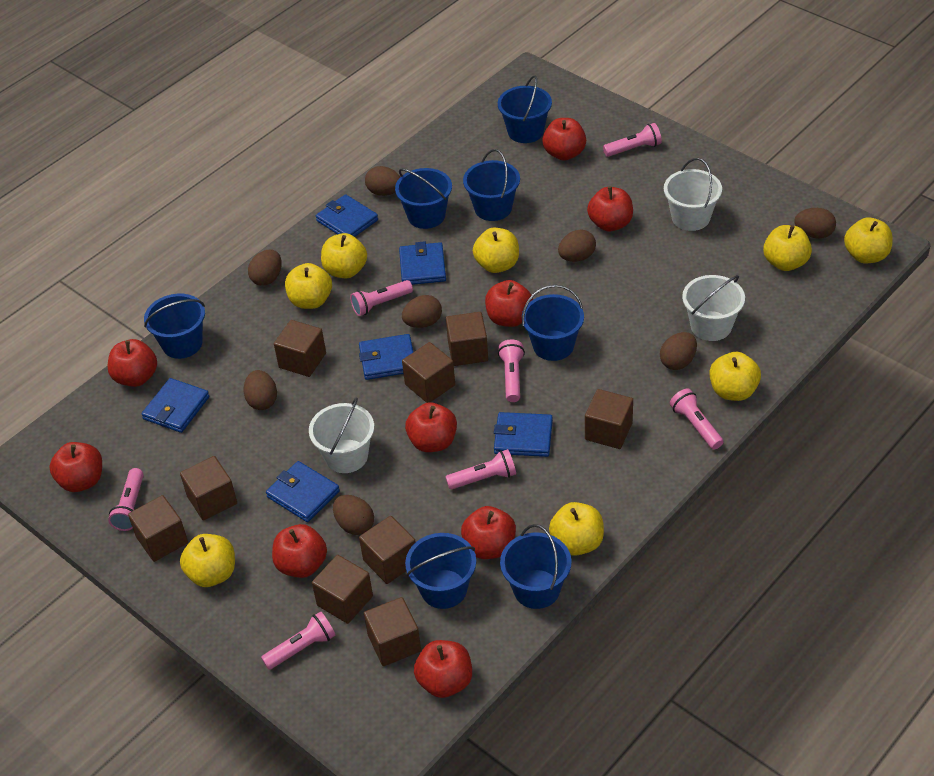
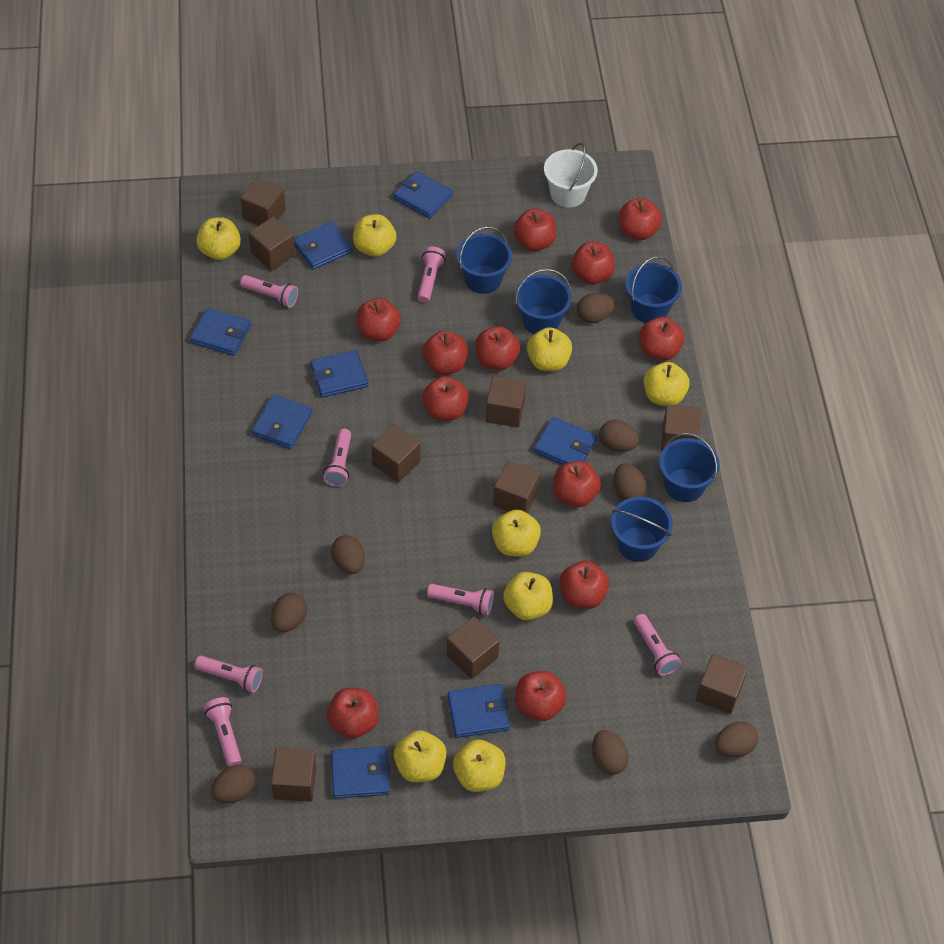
blue bucket: [144,294,205,359] [395,168,452,229] [405,533,476,609] [463,149,520,221] [498,75,552,143] [500,524,572,609] [522,285,584,361] = 7 -> [456,226,512,294] [515,269,572,334] [611,497,673,562] [626,256,682,323] [659,433,720,502] = 5
blue wallet: [141,378,209,433] [266,461,340,522] [316,194,378,237] [359,334,413,380] [399,241,446,285] [494,412,553,457] = 6 -> [190,308,251,356] [252,395,312,449] [294,221,353,270] [310,350,368,398] [331,746,390,799] [394,171,453,219] [448,684,510,738] [534,417,597,465] = 8
red apple: [49,442,102,492] [108,339,157,387] [272,524,327,578] [405,402,457,452] [414,640,472,698] [461,506,516,559] [485,280,533,327] [542,118,586,161] [587,186,633,231] = 9 -> [327,688,379,739] [356,298,401,342] [422,331,468,375] [422,376,469,421] [475,326,520,370] [513,209,556,251] [515,671,567,721] [554,461,601,507] [560,561,609,609] [571,242,615,284] [619,198,662,240] [639,317,684,361] = 12
white bucket: [309,398,374,473] [664,158,722,231] [682,275,745,341] = 3 -> [544,143,598,208] = 1

